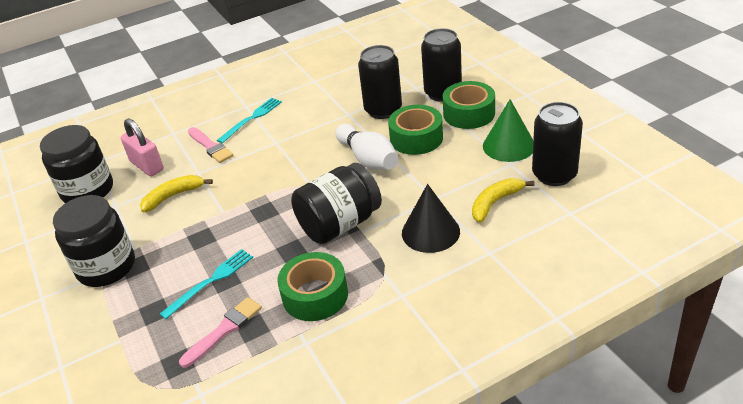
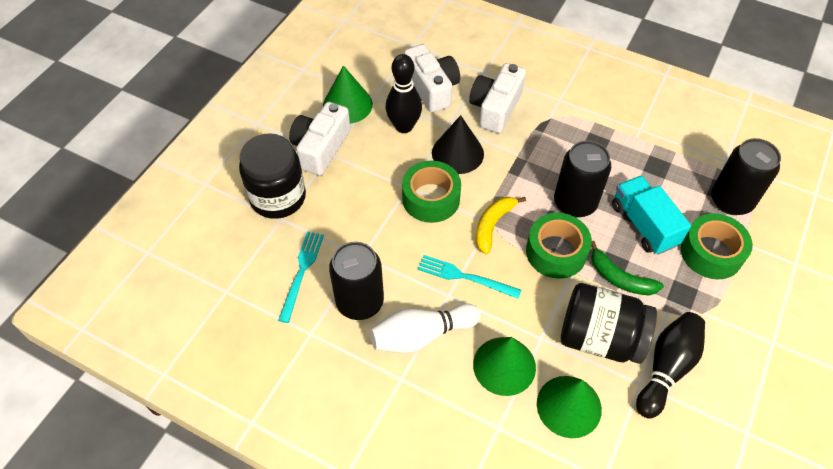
black bowling pin: none = 0 -> [386,54,422,133] [636,312,705,419] = 2
black jar: [40,125,113,203] [53,195,135,287] [291,163,382,244] = 3 -> [239,133,306,219] [561,283,657,364] = 2
green banana: none = 0 -> [591,241,664,295] = 1
green cone: [483,99,533,162] = 1 -> [323,65,373,124] [473,337,536,396] [537,376,602,438] = 3
pink brush: [179,297,262,368] [188,127,234,163] = 2 -> none = 0
pink padlock: [121,118,164,176] = 1 -> none = 0
turquoise truck: none = 0 -> [612,176,691,255] = 1
white camera: none = 0 -> [289,102,350,176] [404,44,460,113] [469,63,526,133] = 3
yellow banana: [140,175,213,213] [472,178,535,223] = 2 -> [476,197,526,254] = 1

